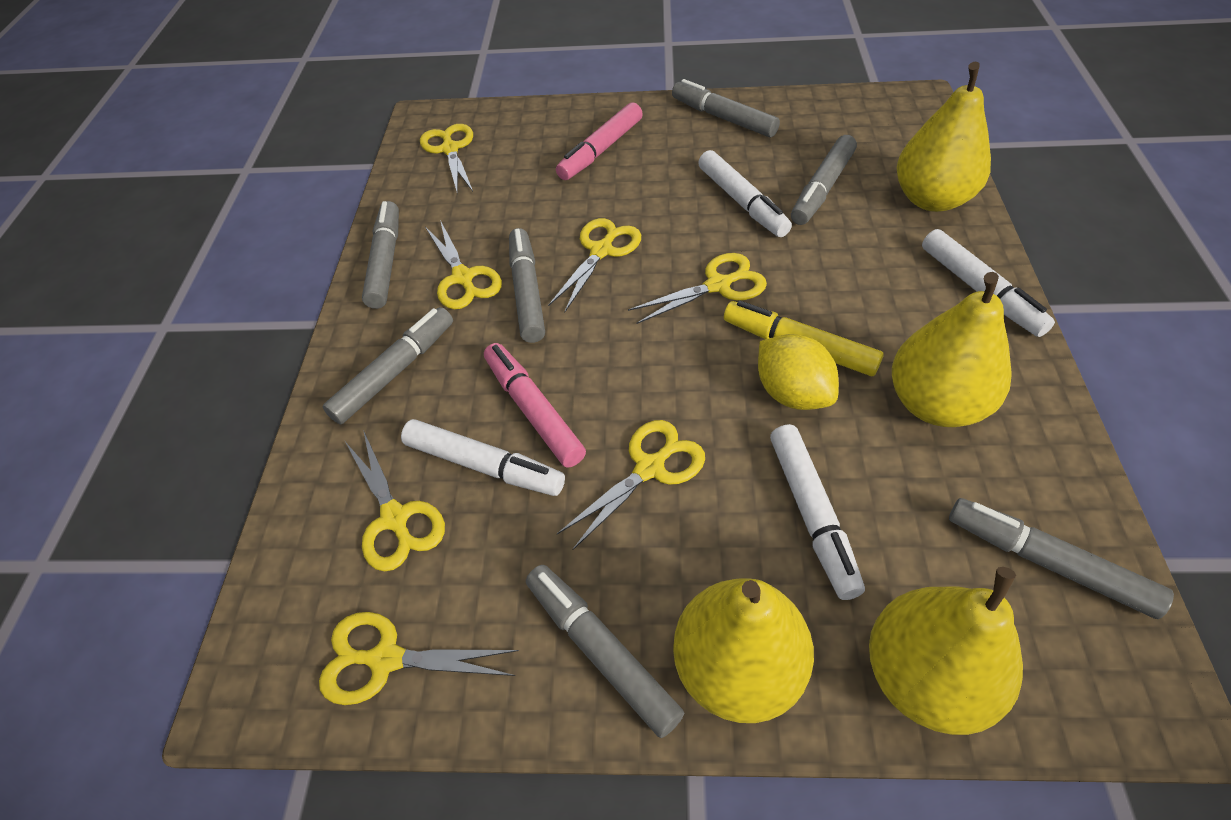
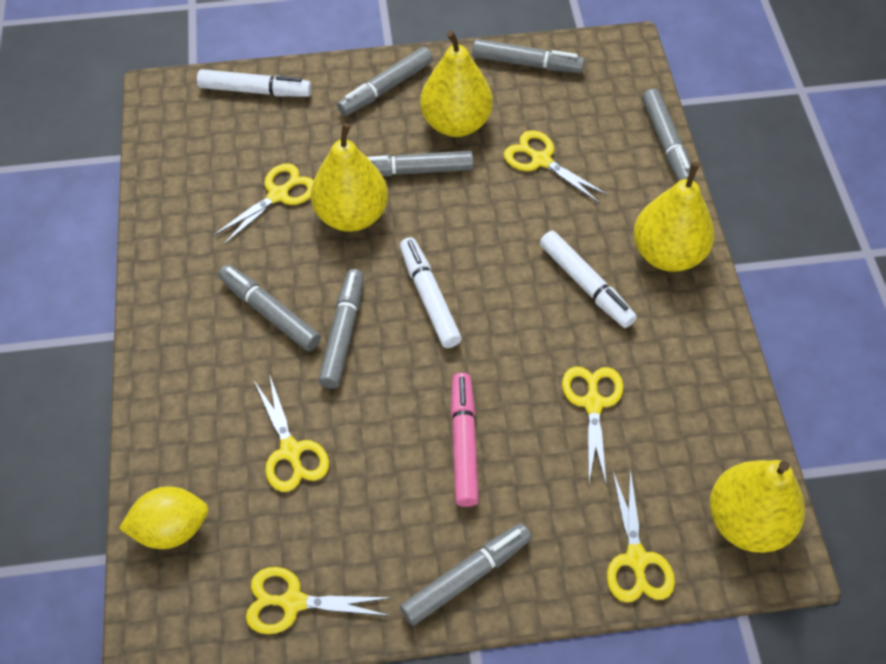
pink marker: [484,343,586,468] [556,102,643,180] = 2 -> [451,373,479,507] = 1
white marker: [401,419,565,496] [698,150,792,237] [770,424,865,600] [922,229,1055,337] = 4 -> [197,69,312,97] [400,237,462,348] [540,231,637,328] = 3
yellow marker: [724,300,884,376] = 1 -> none = 0
yellow scissors: [319,612,519,705] [345,430,445,571] [420,124,473,195] [425,220,502,310] [548,218,641,313] [557,420,705,550] [628,253,767,324] = 7 -> [213,163,314,245] [246,567,392,634] [254,374,329,492] [504,130,608,203] [562,366,624,483] [607,469,675,603] = 6

